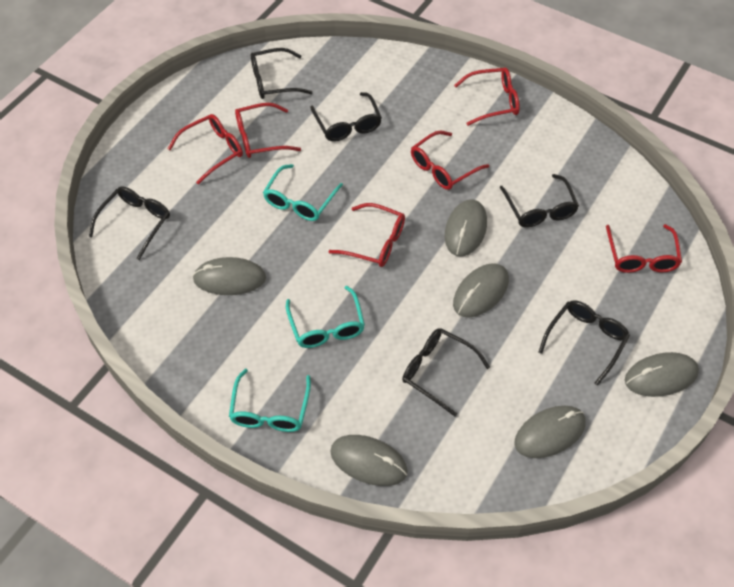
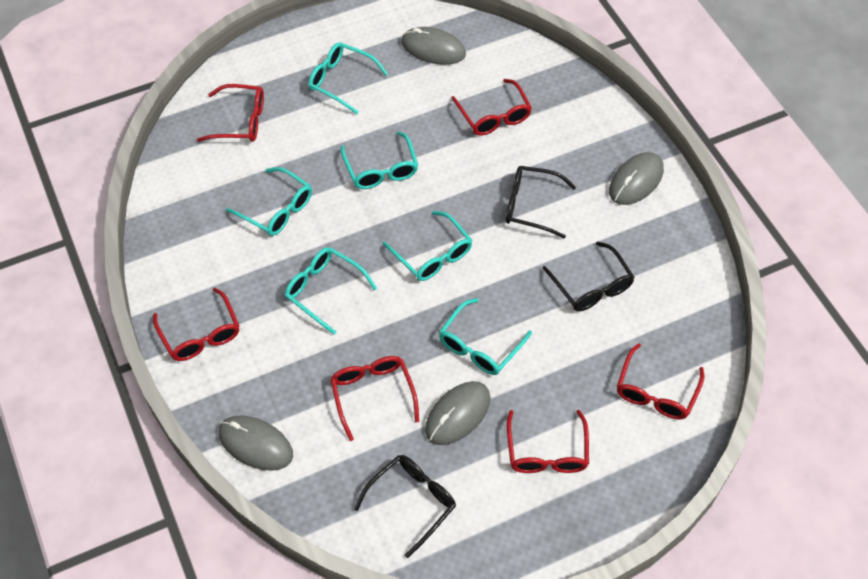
black glasses: [89,186,170,260] [251,48,313,99] [310,92,382,141] [402,328,490,416] [500,174,579,228] [539,301,630,386] = 6 -> [354,455,456,558] [506,166,576,239] [542,242,635,311] = 3
grey mouse: [193,257,266,295] [330,435,408,486] [445,199,487,257] [453,263,509,318] [514,406,586,458] [625,352,699,397] = 6 -> [218,415,293,471] [401,27,466,65] [425,381,490,445] [609,152,664,205] = 4
turquoise glasses: [229,369,311,432] [263,164,343,221] [286,286,365,348] = 3 -> [226,167,312,236] [285,247,377,335] [308,42,388,114] [341,131,418,189] [383,211,472,281] [439,298,532,375] = 6

